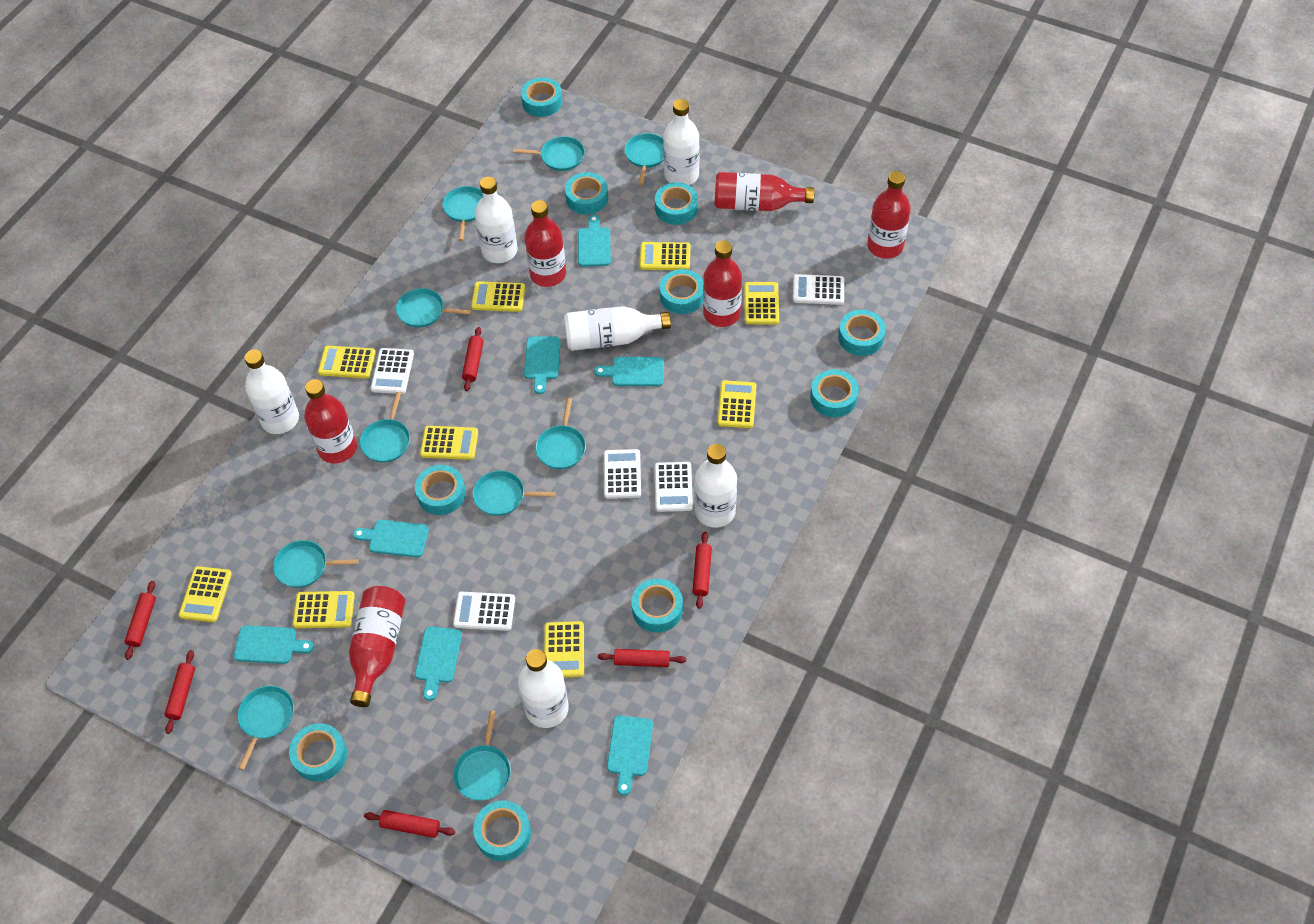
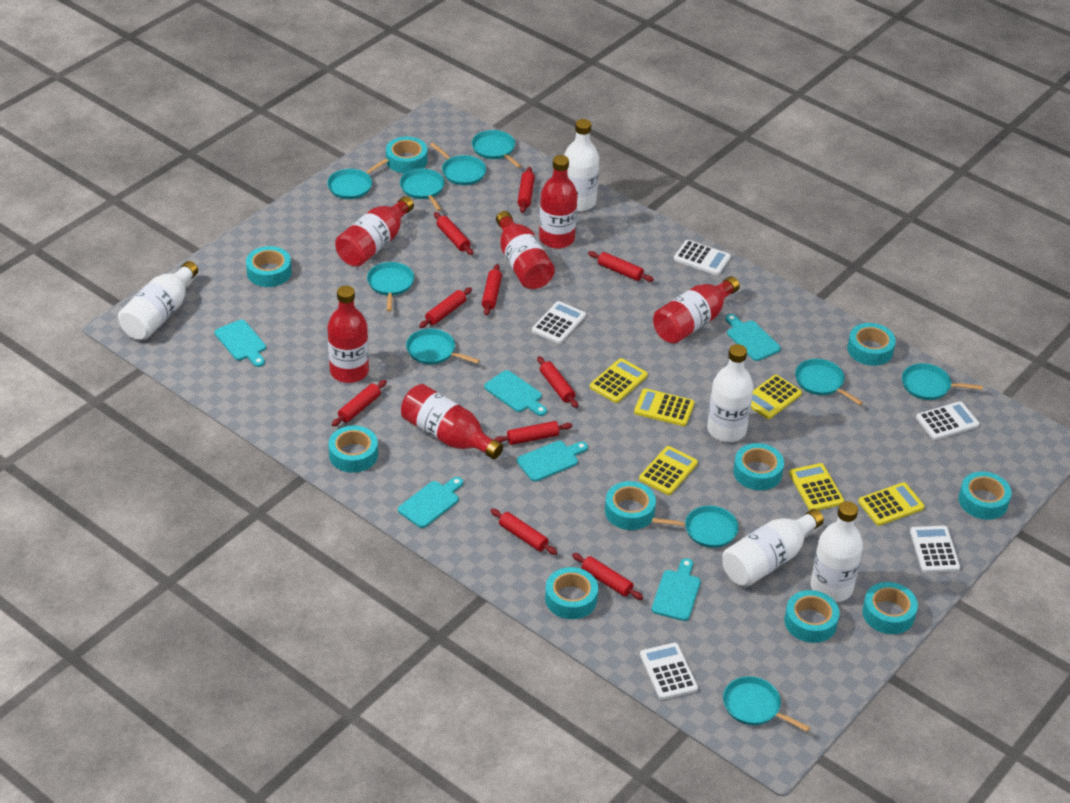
red rolling pin: [124,581,156,660] [164,650,195,734] [364,810,455,838] [462,327,483,391] [598,649,686,667] [692,532,712,609] = 6 -> [332,380,387,427] [419,287,472,328] [434,212,473,255] [482,264,502,315] [490,509,557,555] [493,421,573,445] [517,167,535,213] [537,356,578,408] [572,553,643,600] [588,251,654,282] = 10
turquoise cutting board: [234,625,314,664] [353,520,429,557] [415,626,462,701] [524,337,561,394] [578,215,611,267] [594,357,664,386] [607,716,653,795] = 7 -> [214,320,266,367] [398,477,463,528] [484,370,547,416] [517,441,588,482] [652,558,701,621] [725,314,781,361] = 6
white bottle: [244,349,299,434] [475,177,517,263] [518,649,569,728] [564,306,671,351] [663,99,700,185] [695,444,737,528] = 6 -> [118,261,198,340] [564,119,599,211] [707,344,754,442] [722,509,824,587] [811,501,863,602] = 5
yellow calculator: [179,566,232,622] [293,591,355,628] [318,346,376,379] [420,426,478,460] [471,281,525,312] [544,621,584,677] [640,242,690,270] [718,380,756,428] [744,282,779,324] = 9 -> [590,358,648,403] [634,388,694,426] [639,446,698,495] [751,375,802,419] [789,463,844,510] [858,482,925,526] = 6

